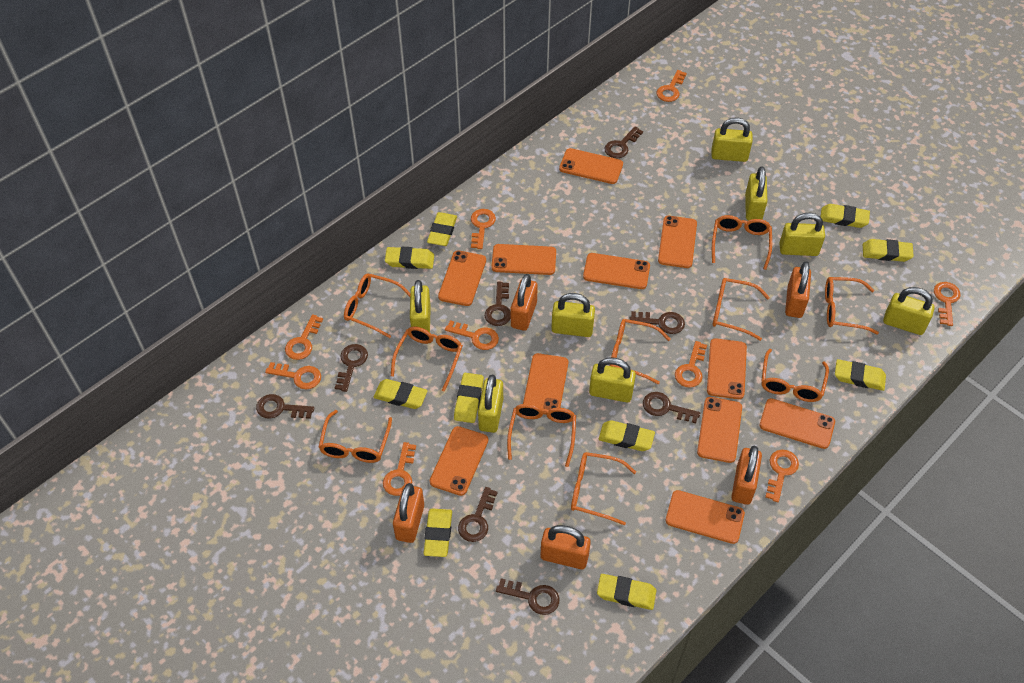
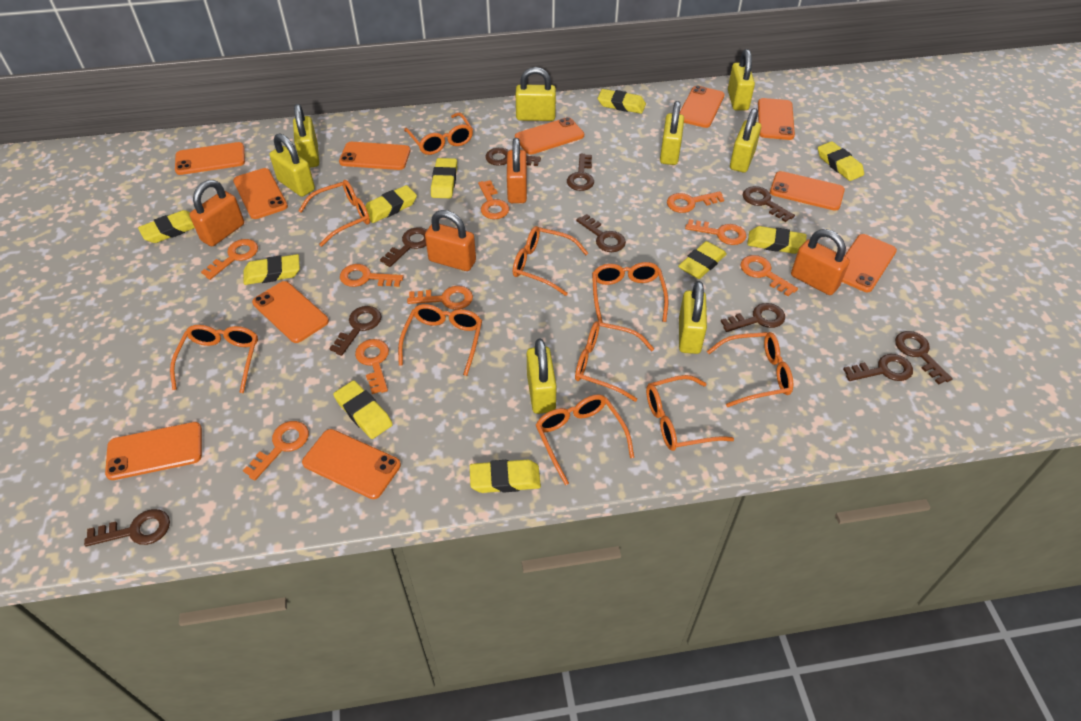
brown key: [256,394,314,419] [335,344,368,392] [458,487,498,542] [485,282,511,326] [496,578,559,615] [604,127,643,158] [629,311,685,334] [643,392,700,424] = 8 -> [84,509,170,546] [329,306,381,356] [380,227,427,267] [485,148,541,166] [567,154,594,191] [576,214,626,252] [721,303,785,332] [743,186,795,222] [843,354,913,381] [895,331,953,384] = 10
orange padlock: [393,483,424,543] [511,274,538,331] [541,525,591,569] [731,446,762,505] [785,261,811,318] = 5 -> [190,180,244,246] [425,210,476,271] [507,138,527,203] [791,229,850,295] = 4

